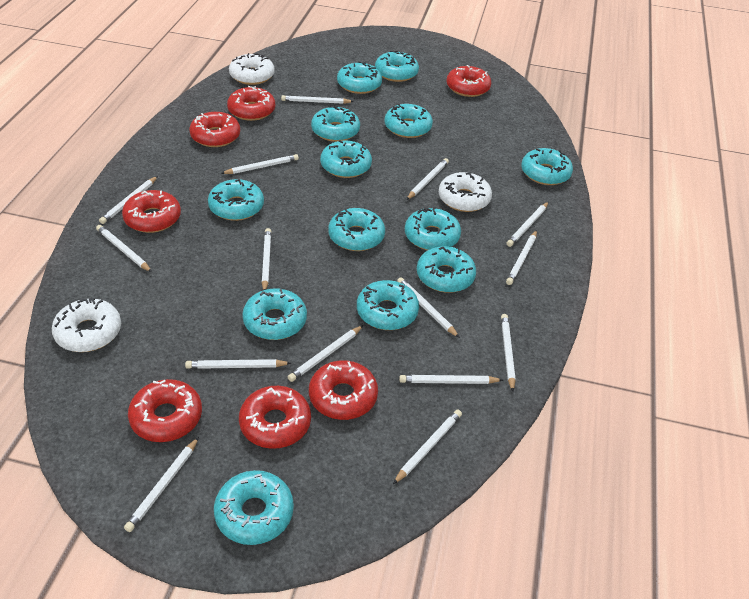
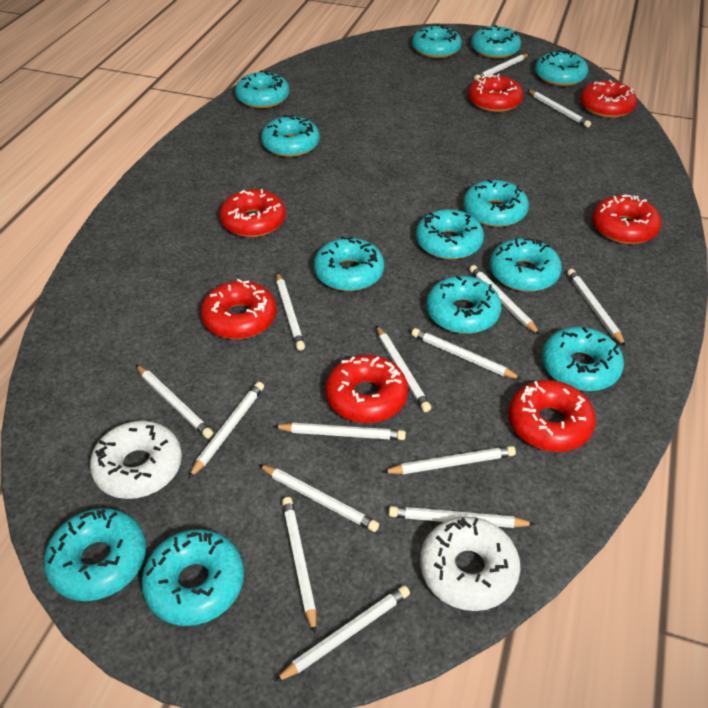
white donut: [52,298,121,352] [229,53,275,85] [439,172,492,212] = 3 -> [90,421,182,499] [420,516,520,611] = 2

